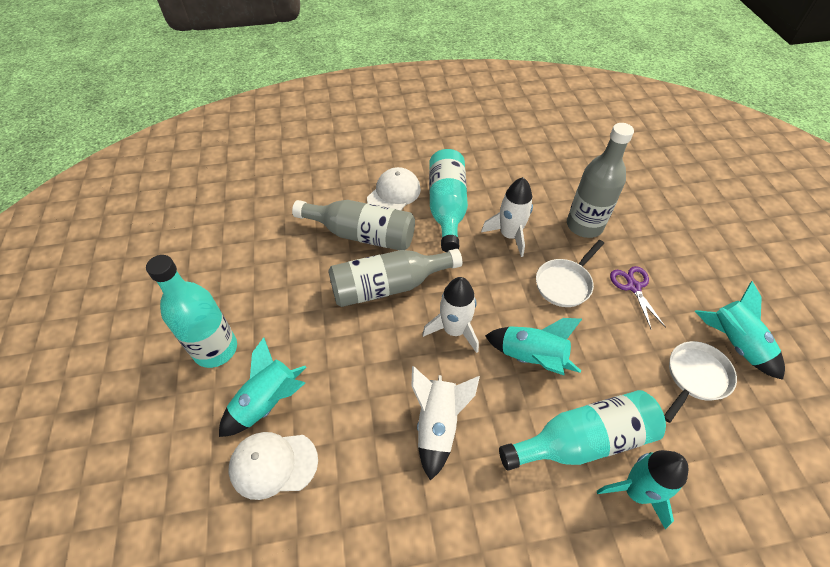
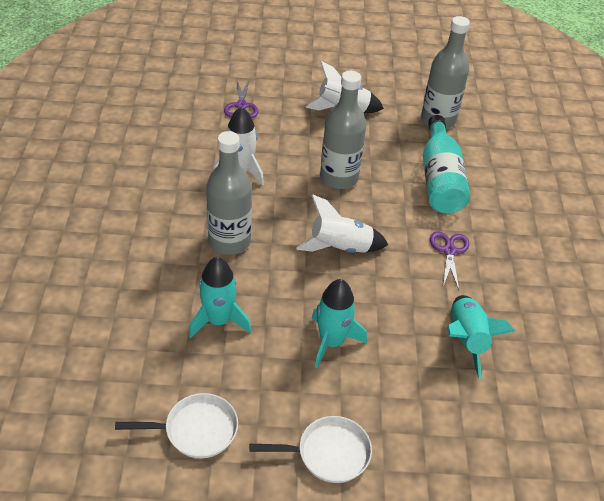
purple scissors: [610,266,666,330] = 1 -> [224,78,258,118] [430,231,469,289] = 2
turquoise bottle: [146,255,237,368] [429,149,468,252] [499,390,666,471] = 3 -> [423,115,470,213] = 1
turquoise rocket: [219,337,307,437] [485,318,582,375] [597,450,689,529] [695,281,785,380] = 4 -> [189,257,251,338] [311,279,367,368] [447,295,515,379] = 3
white cap: [229,432,318,500] [367,167,421,210] = 2 -> none = 0

